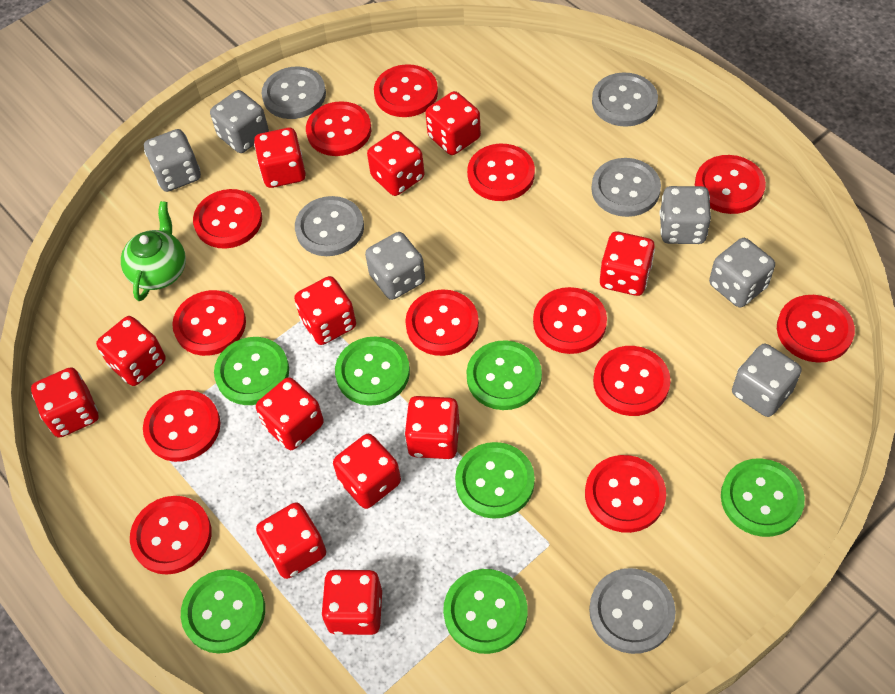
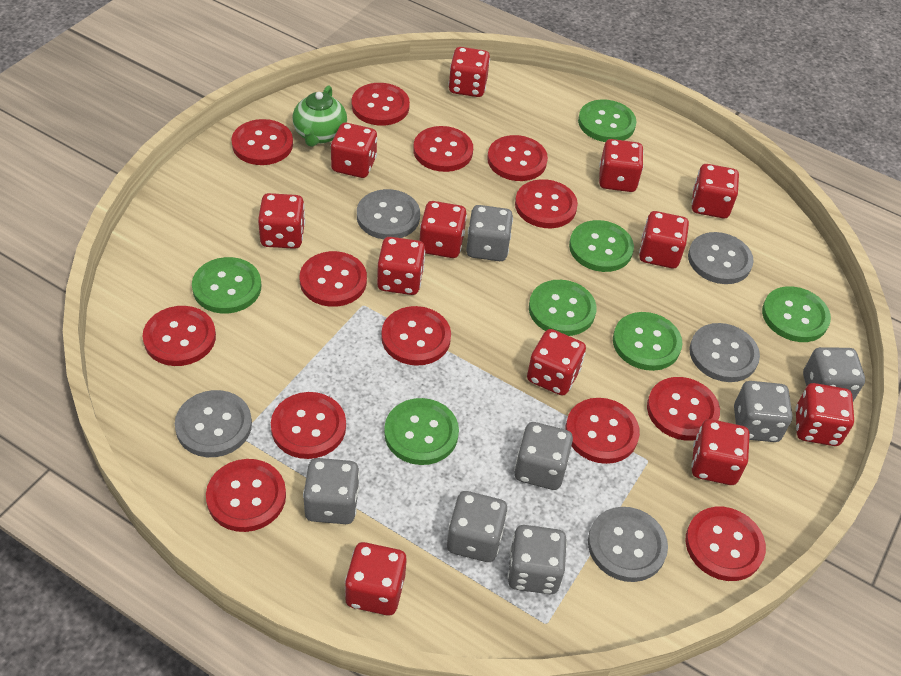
grey dice: [144,129,201,192] [210,90,269,153] [365,232,425,300] [660,186,711,244] [709,238,775,307] [732,344,802,417] = 6 -> [303,458,360,524] [447,491,508,562] [466,205,513,261] [508,525,567,594] [514,422,573,490] [734,381,792,442] [803,347,865,401] = 7

